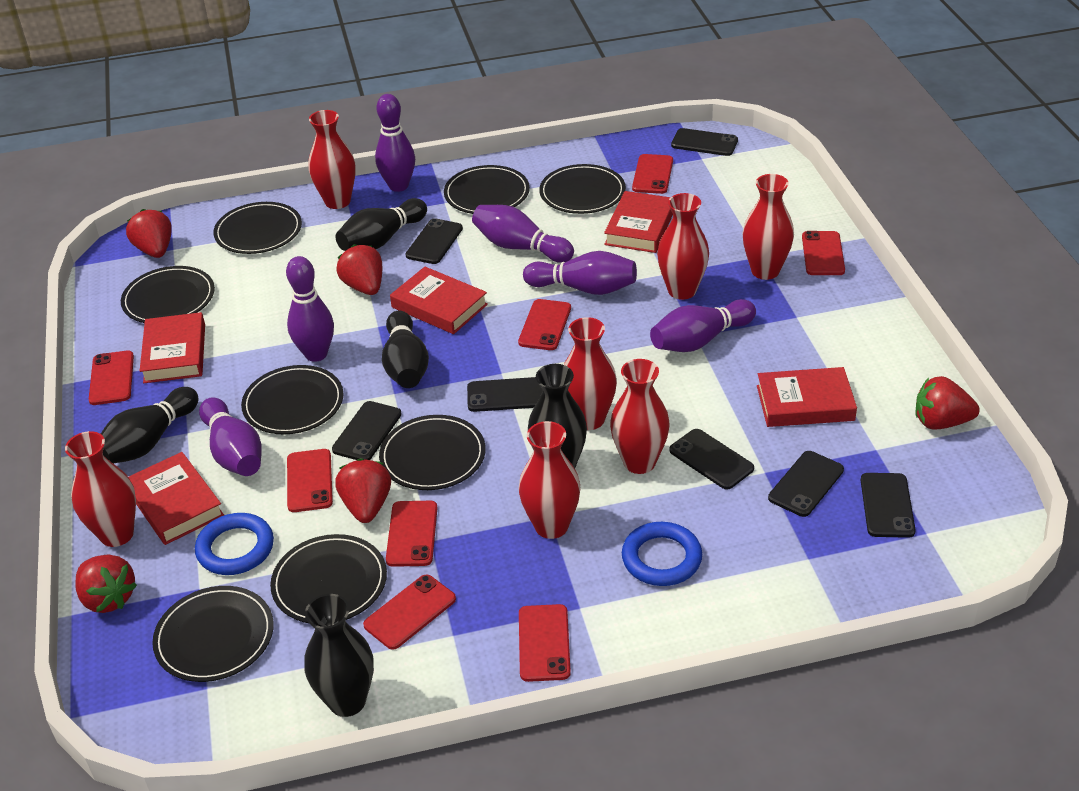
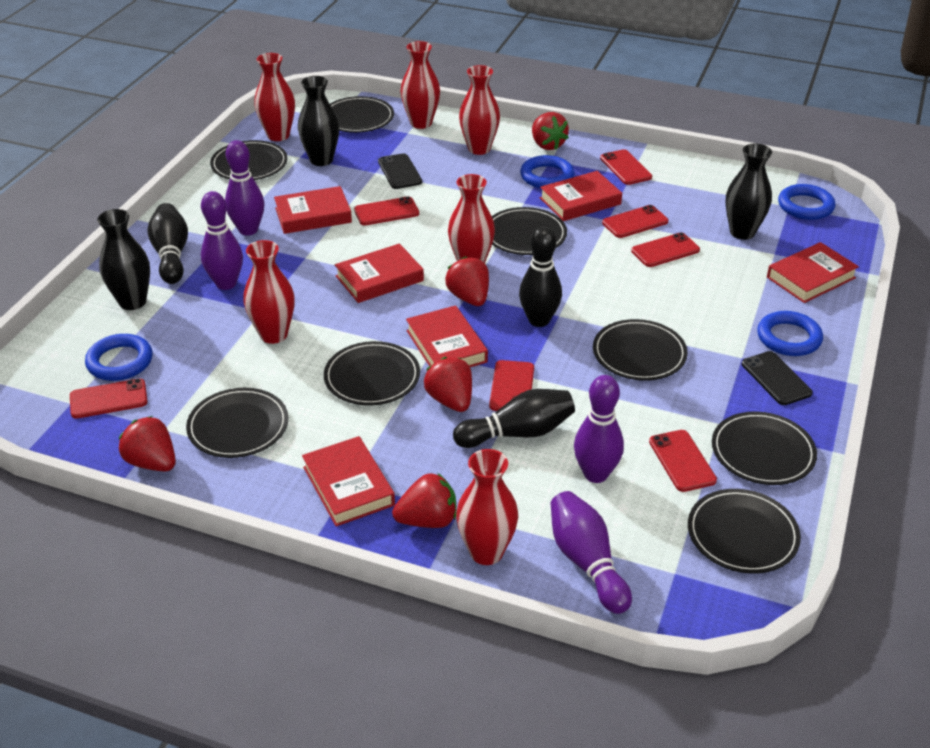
black phone: [332,401,402,460] [406,218,463,264] [467,377,543,412] [669,429,754,490] [671,128,738,156] [768,451,844,517] [861,473,916,538] = 7 -> [378,153,422,189] [742,351,813,405] = 2
black vase: [304,594,374,717] [528,364,587,468] = 2 -> [97,209,150,310] [298,76,339,166] [725,143,772,240] = 3
blue ring: [195,513,274,575] [622,522,702,586] = 2 -> [85,334,152,381] [520,155,574,188] [757,311,823,356] [778,184,835,220] = 4
purple bowling pin: [199,398,262,476] [286,256,334,362] [375,94,415,192] [472,205,574,263] [523,251,637,295] [650,299,756,352] = 6 -> [201,191,243,290] [225,140,265,235] [550,491,632,614] [574,375,624,483] = 4
red book: [128,452,224,545] [140,312,205,383] [390,267,488,334] [604,191,673,253] [757,367,857,427] = 5 -> [274,186,352,234] [302,436,395,527] [335,243,424,303] [406,305,488,367] [540,171,622,221] [767,242,859,303] = 6
red phone: [89,350,134,405] [287,449,333,512] [363,574,456,650] [386,501,438,567] [518,299,571,350] [519,604,571,682] [632,154,673,194] [802,231,845,275] = 8 -> [70,378,148,419] [354,196,419,226] [489,360,534,411] [600,149,652,185] [602,205,668,238] [631,232,700,267] [649,430,717,492] = 7
red vase: [65,431,136,547] [308,110,356,209] [519,421,581,539] [564,317,617,430] [610,359,670,474] [657,193,709,300] [742,174,794,280] = 7 -> [243,240,295,344] [254,53,295,141] [401,41,440,129] [448,174,495,263] [456,449,518,565] [459,65,500,155] = 6

